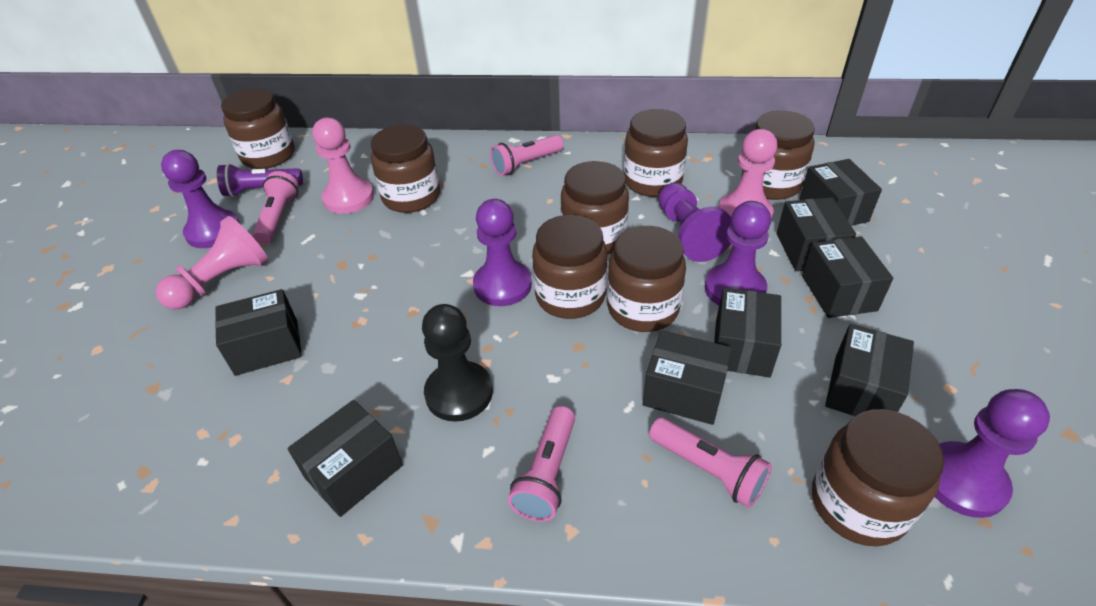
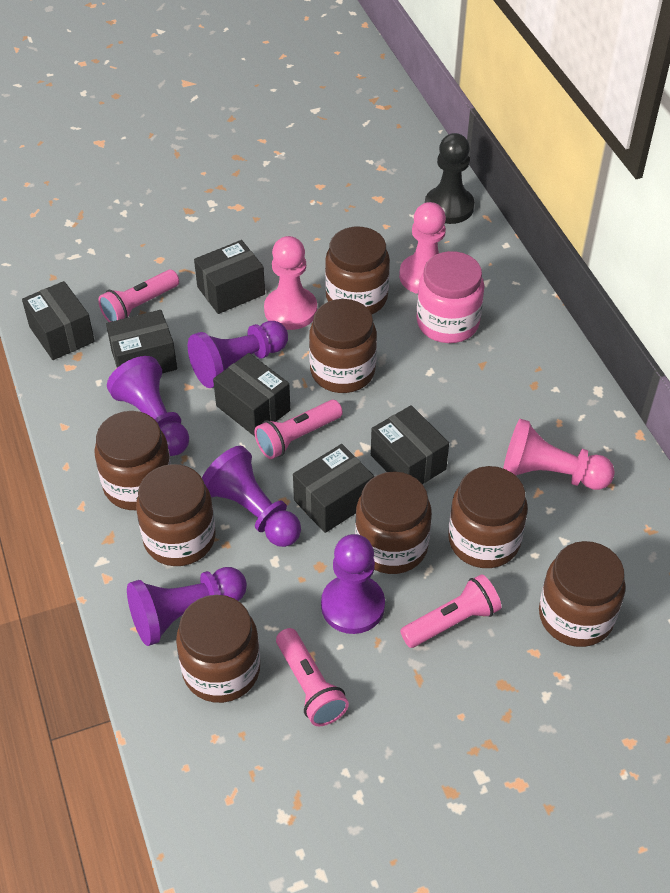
black box: [215,289,302,376] [287,400,403,517] [643,330,732,425] [714,288,781,378] [776,198,856,271] [799,159,882,226] [802,236,893,318] [825,324,914,416] = 8 -> [22,281,95,360] [106,310,177,373] [194,240,265,314] [213,353,290,437] [293,444,374,533] [371,405,449,484] = 6
pink jar: none = 0 -> [417,251,484,343] = 1
purple flashlight: [217,163,303,197] = 1 -> none = 0

